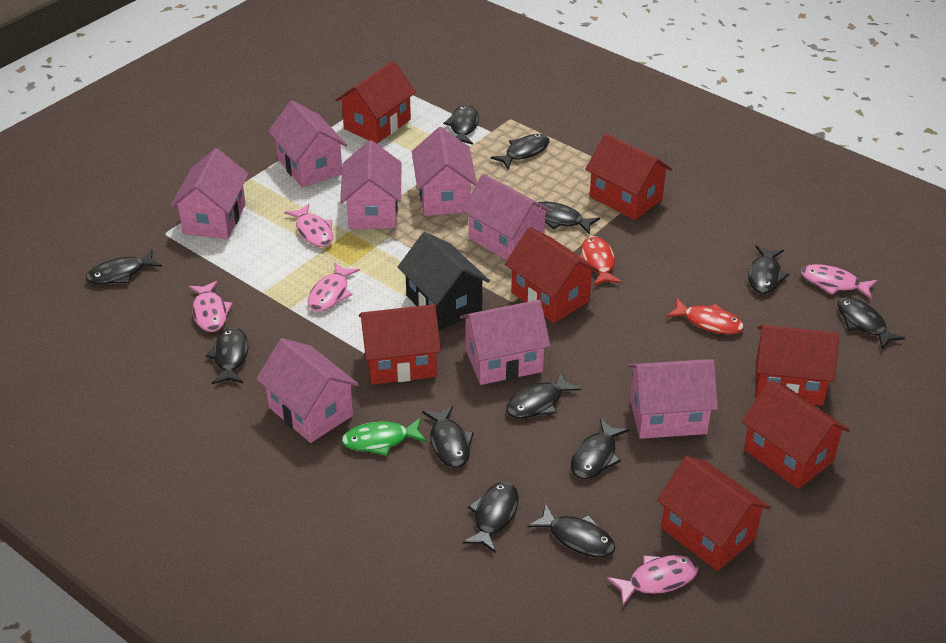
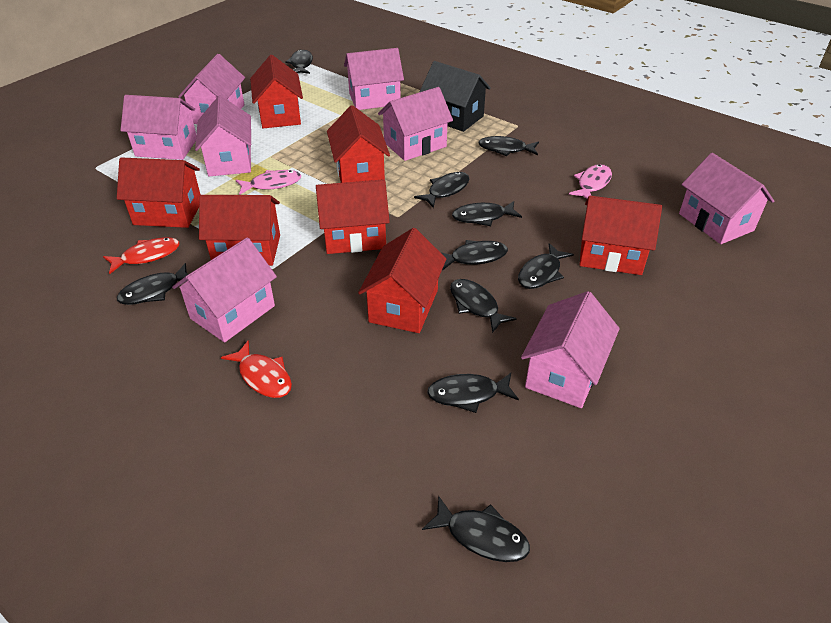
black fish: [86,249,162,284] [205,327,248,384] [422,405,474,468] [443,105,479,145] [463,482,519,553] [490,134,549,170] [506,372,581,419] [528,503,615,557] [533,202,600,235] [571,418,629,479] [748,245,789,294] [837,297,905,349] = 12 -> [117,263,188,305] [285,50,313,74] [414,172,469,208] [422,495,530,562] [427,373,519,413] [440,240,508,271] [450,279,517,333] [452,201,522,226] [478,136,539,156] [518,243,574,289] = 10
green fish: [341,418,427,456] = 1 -> none = 0
pink fish: [189,281,233,332] [284,204,333,247] [308,262,360,312] [607,555,699,606] [801,264,877,299] = 5 -> [236,170,301,195] [569,164,612,199] = 2

